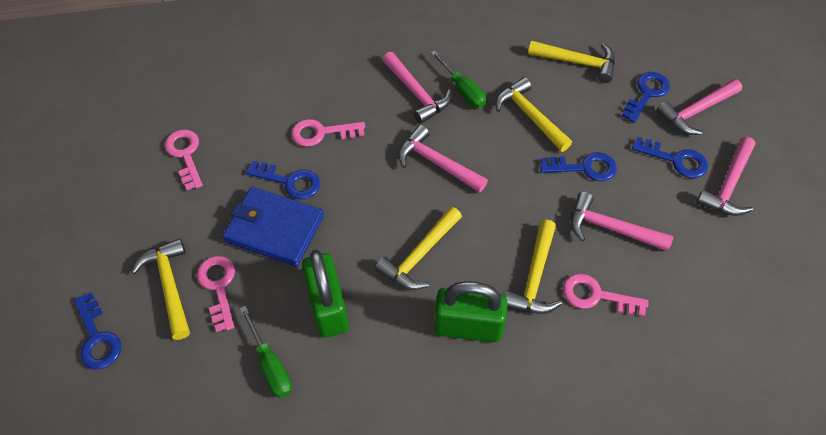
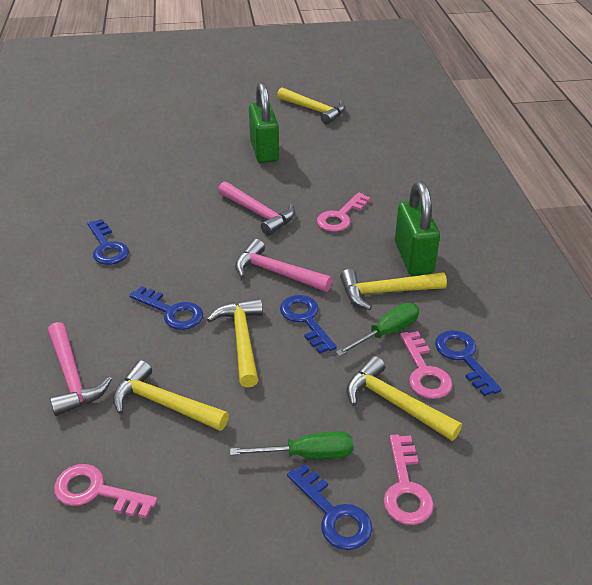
blue wallet: [222,187,324,267] = 1 -> none = 0
pink hammer: [382,52,451,124] [398,125,488,193] [571,192,673,251] [656,79,742,135] [696,137,756,216] = 5 -> [48,322,112,416] [218,181,295,236] [235,239,332,292] = 3

